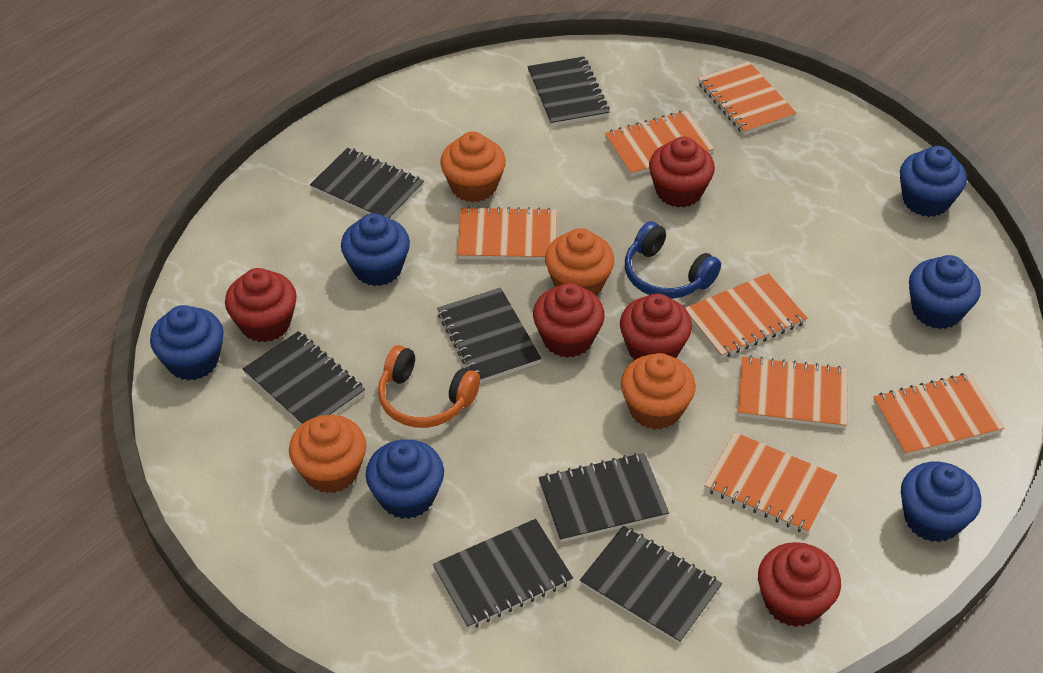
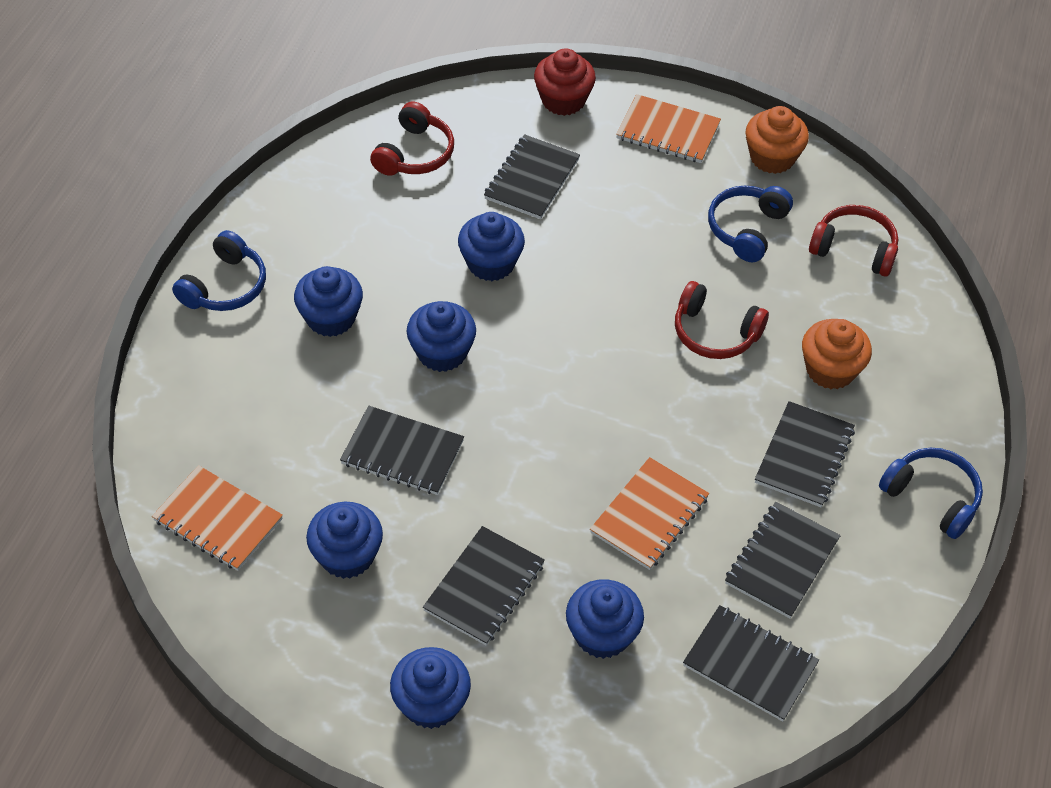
black notebook: [243,331,365,425] [310,148,424,220] [433,519,573,629] [437,288,542,383] [527,57,610,126] [538,453,669,542] [580,526,722,644] = 7 -> [340,406,464,495] [423,526,545,646] [484,134,580,219] [683,605,819,721] [725,502,841,618] [755,401,855,507] = 6
blue headphones: [625,221,721,299] = 1 -> [172,230,266,311] [708,186,793,262] [879,448,983,539] = 3
orange cupcake: [289,415,367,493] [440,131,506,202] [545,228,615,296] [621,353,696,430] = 4 -> [745,106,809,174] [802,319,872,389] = 2
orange headphones: [378,345,480,428] = 1 -> none = 0
orange notebook: [457,206,557,261] [605,111,714,176] [685,273,807,358] [698,61,796,135] [704,432,837,534] [738,356,848,429] [873,373,1005,456] = 7 -> [152,465,283,571] [590,457,709,570] [616,94,721,163] = 3
red cupcake: [225,268,297,342] [533,283,605,358] [620,293,692,360] [649,137,715,207] [758,542,841,627] = 5 -> [534,48,596,116] = 1
red headphones: none = 0 -> [370,102,454,176] [675,281,769,359] [809,205,898,277] = 3

